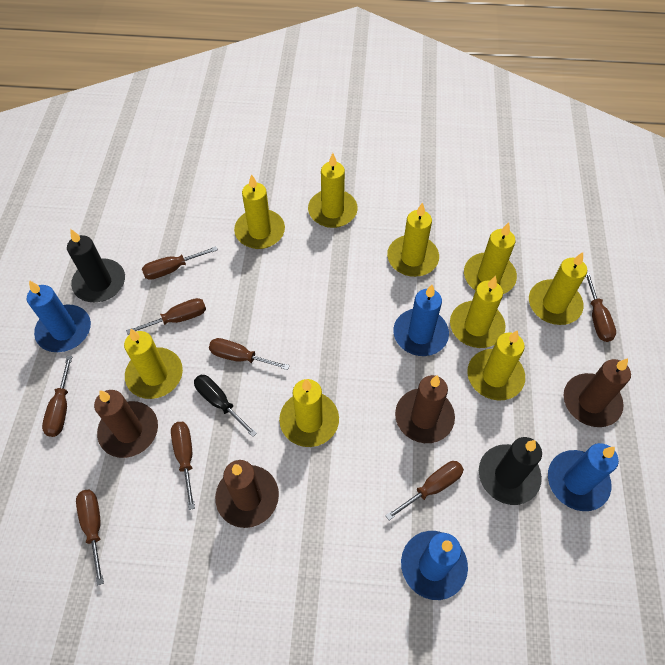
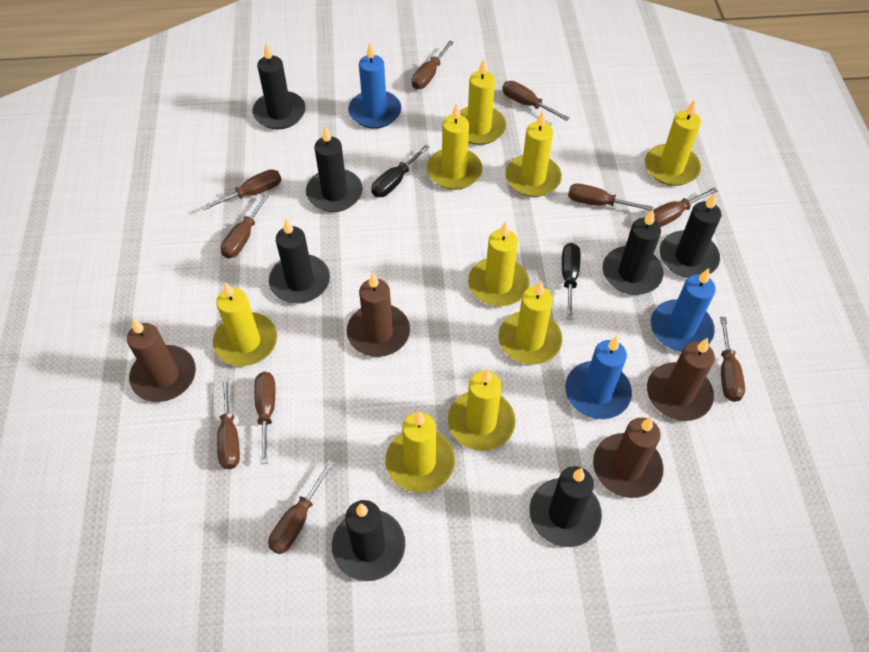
black candle: [67,229,125,302] [479,437,542,505] = 2 -> [252,43,306,129] [269,219,330,303] [306,126,363,212] [332,500,405,581] [529,466,602,547] [602,210,664,295] [660,193,721,278] = 7
black screwdriver: [194,375,257,437] = 1 -> [371,145,430,197] [562,243,580,319] = 2
blue candle: [27,280,91,352] [393,285,449,356] [401,531,468,600] [548,443,619,511] = 4 -> [348,43,401,129] [565,336,632,419] [651,268,716,352] = 3
brown screwdriver: [42,356,73,437] [76,489,104,586] [126,298,206,335] [142,246,218,280] [171,422,195,510] [209,338,290,370] [385,461,464,520] [585,272,616,342] = 8 -> [202,169,282,210] [217,377,240,469] [221,192,270,258] [254,372,275,464] [268,460,335,554] [412,41,454,89] [502,81,570,121] [568,183,653,211] [653,187,718,227] [720,317,745,402] = 10

